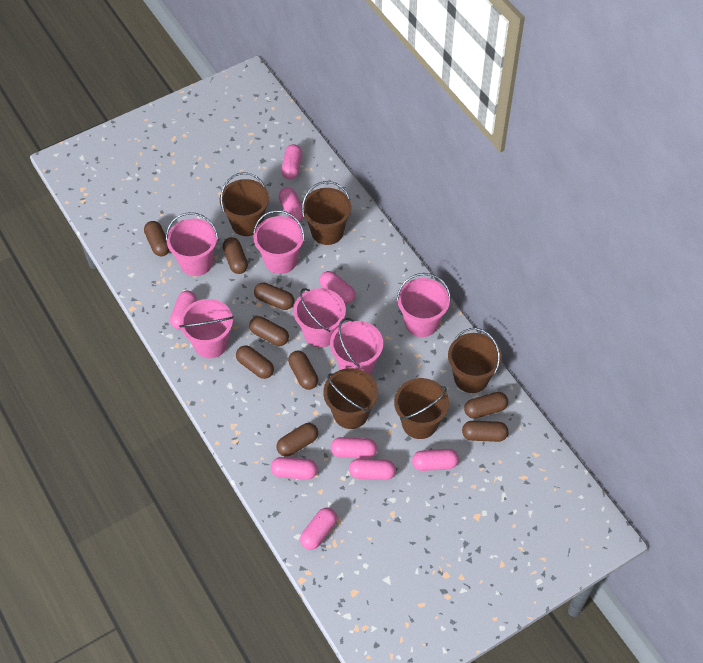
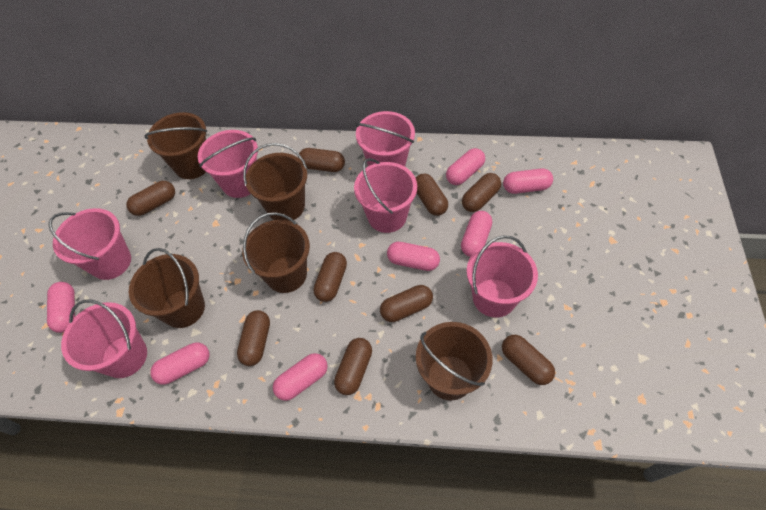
pink capsule: [170,291,197,330] [271,457,318,480] [279,187,304,222] [281,144,302,179] [300,507,337,550] [320,271,355,304] [331,437,377,459] [349,458,396,480] [412,449,459,471] = 9 -> [47,282,75,333] [150,343,209,385] [273,353,328,401] [387,242,440,271] [446,148,485,185] [461,211,492,257] [503,169,553,194] = 7

